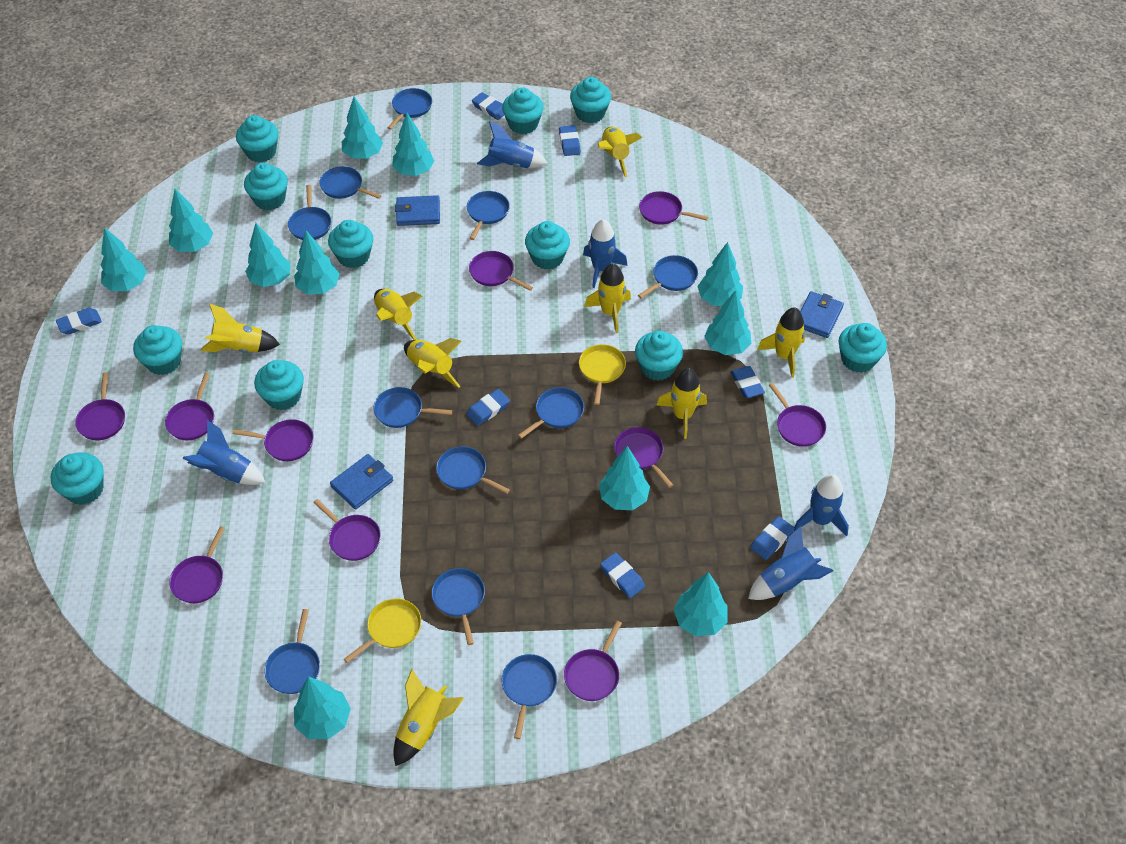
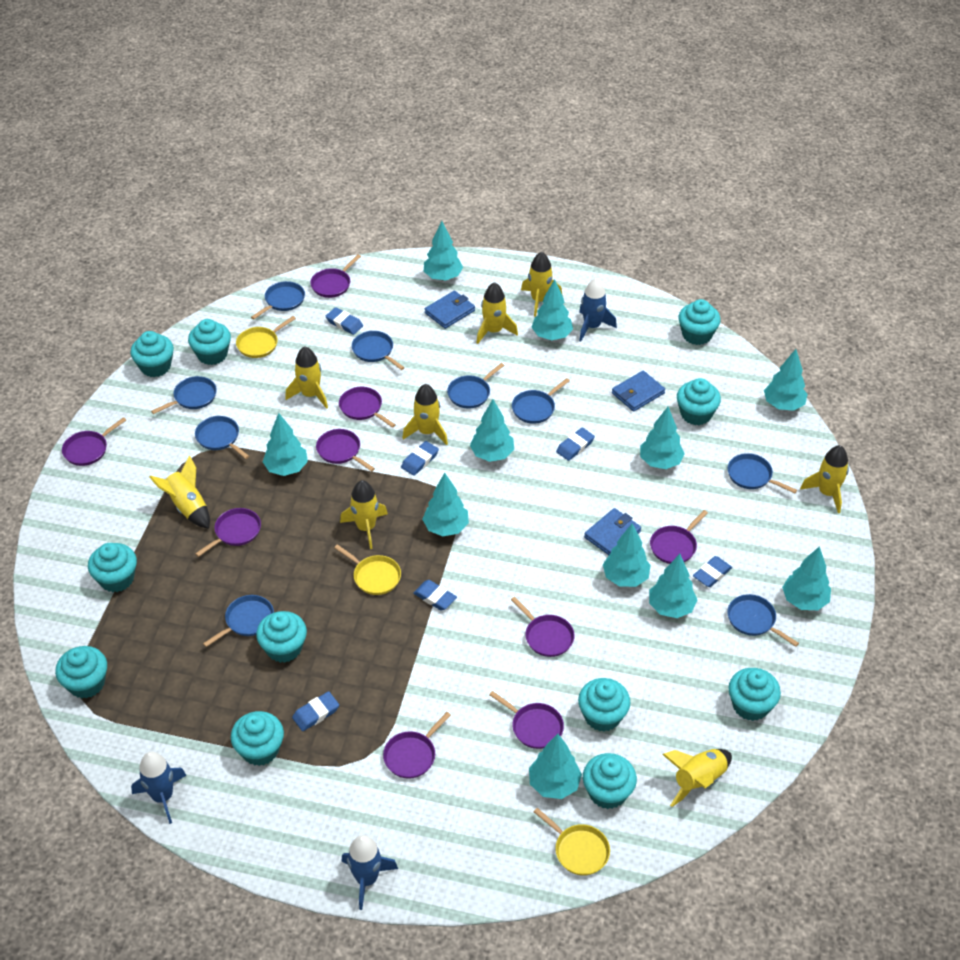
blue eraser: [56,308,102,335] [466,389,510,426] [472,92,504,120] [559,125,581,156] [600,553,645,598] [730,366,765,398] [750,516,795,560] = 7 -> [292,691,339,731] [326,307,363,335] [401,441,439,476] [413,580,457,611] [556,428,595,461] [693,556,732,587] = 6
blue pan: [264,609,320,694] [288,185,331,240] [319,166,382,199] [373,387,452,428] [387,88,432,130] [432,568,485,645] [436,446,510,494] [467,191,510,240] [501,654,557,739] [518,387,584,439] [638,255,698,298] = 11 -> [151,376,217,414] [195,416,249,459] [203,595,274,647] [251,281,305,320] [352,331,405,370] [447,363,505,408] [512,378,570,424] [727,594,799,647] [728,453,797,493] = 9
blue rocket: [183,420,266,485] [477,121,547,168] [583,219,627,288] [748,526,834,600] [794,474,849,537] = 5 -> [131,752,187,824] [341,835,398,910] [579,278,617,341] = 3
purple pan: [75,372,125,440] [165,373,214,440] [169,526,225,603] [233,419,314,461] [313,499,381,561] [469,251,533,291] [564,621,622,701] [614,427,673,488] [639,191,708,225] [769,383,826,447] = 10 -> [62,417,126,466] [195,508,261,557] [310,254,361,298] [316,429,375,472] [339,387,395,428] [383,712,451,779] [489,691,564,749] [511,597,575,657] [650,510,708,564] = 9
yellow pan: [344,598,422,663] [579,344,626,405] = 2 -> [236,316,296,358] [334,544,401,595] [533,808,610,876] = 3

